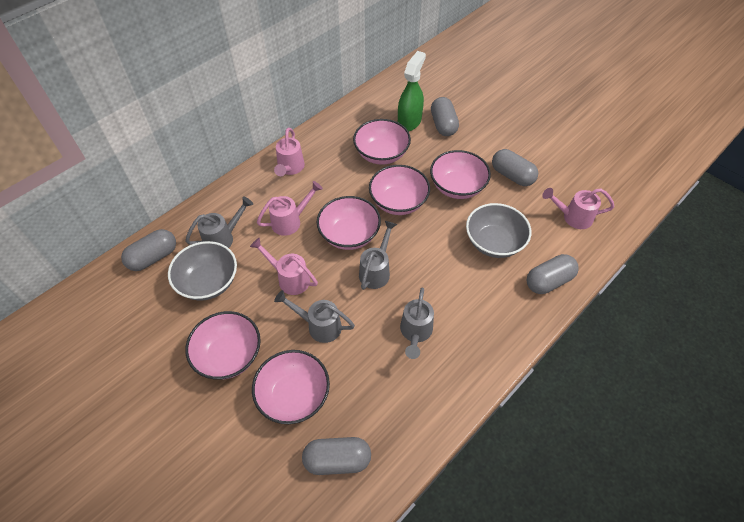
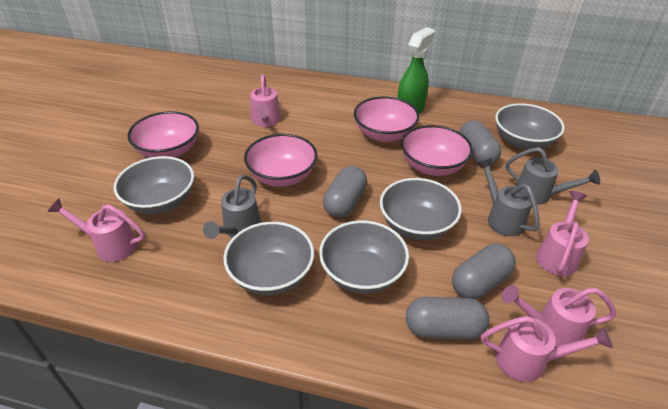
grey bowl: [168,241,237,301] [466,203,531,258] = 2 -> [114,156,194,214] [223,222,314,295] [319,220,409,294] [380,178,462,240] [495,103,565,150] = 5
grey capsule: [121,229,176,271] [302,437,371,475] [431,97,459,136] [492,149,538,186] [527,254,579,294] = 5 -> [323,166,367,218] [406,297,490,340] [452,244,516,299] [459,121,501,165] = 4
grey watering can: [185,197,253,248] [274,290,355,343] [359,221,397,290] [400,288,434,359] = 4 -> [203,175,261,239] [477,158,540,236] [505,147,600,205] = 3
pink bowl: [185,311,261,379] [252,350,330,424] [317,196,381,250] [353,119,411,165] [369,165,430,215] [430,150,491,199] = 6 -> [127,111,199,158] [244,134,317,187] [354,96,420,142] [401,125,473,176] = 4
pink watering can: [250,238,318,295] [257,181,323,236] [274,128,305,176] [542,188,615,229] = 4 -> [48,199,145,262] [250,74,281,127] [481,316,613,382] [502,285,616,347] [536,191,589,276] = 5

